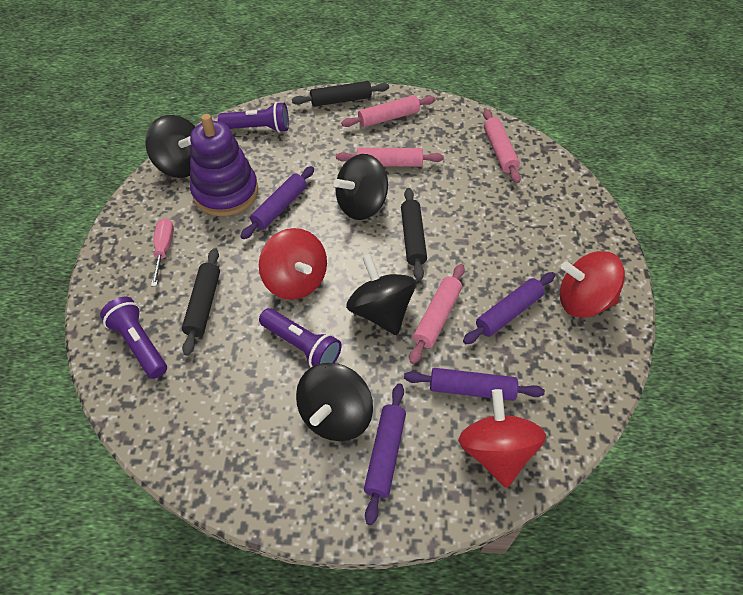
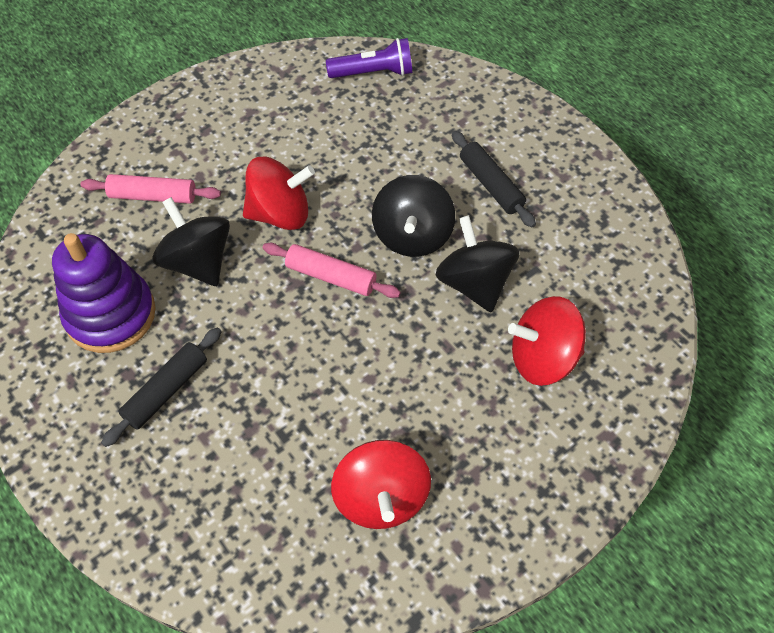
black rolling pin: [182,248,220,356] [292,81,389,107] [401,188,427,281] = 3 -> [101,327,222,447] [452,131,536,228] = 2
black spinning top: [145,115,195,178] [296,363,373,441] [333,154,388,220] [346,254,416,335] = 4 -> [152,197,230,286] [372,175,455,257] [435,215,520,312] = 3
pink rolling pin: [336,148,444,167] [341,95,436,127] [409,264,465,364] [483,109,521,183] = 4 -> [81,174,221,204] [263,243,401,298] = 2
pink screwdriver: [151,218,174,286] = 1 -> none = 0
purple flashlight: [100,297,167,379] [218,102,289,133] [259,308,342,367] = 3 -> [326,38,412,78] = 1
purple rolling pin: [240,166,314,239] [364,384,406,525] [404,368,545,401] [463,272,555,344] = 4 -> none = 0

